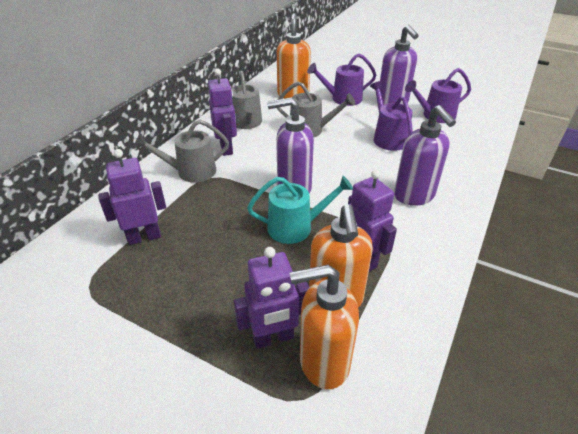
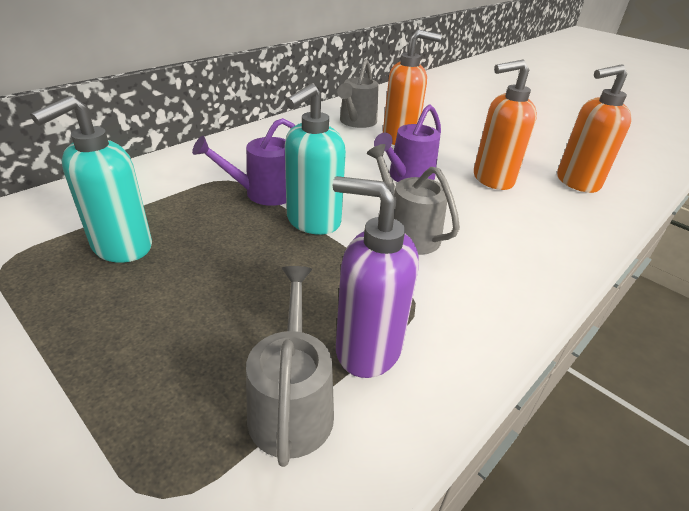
purple robot: [98,149,166,245] [208,69,237,156] [234,247,309,349] [348,170,397,272] = 4 -> none = 0
purple soap dispenser: [267,97,314,193] [380,25,419,105] [394,105,456,206] = 3 -> [333,176,419,378] = 1
purple watering can: [307,53,376,106] [370,81,413,151] [405,68,471,123] = 3 -> [192,118,296,206] [374,104,441,182] = 2
turquoise soap dispenser: none = 0 -> [30,96,152,263] [285,84,346,235] = 2
turquoise watering can: [247,176,353,244] = 1 -> none = 0

